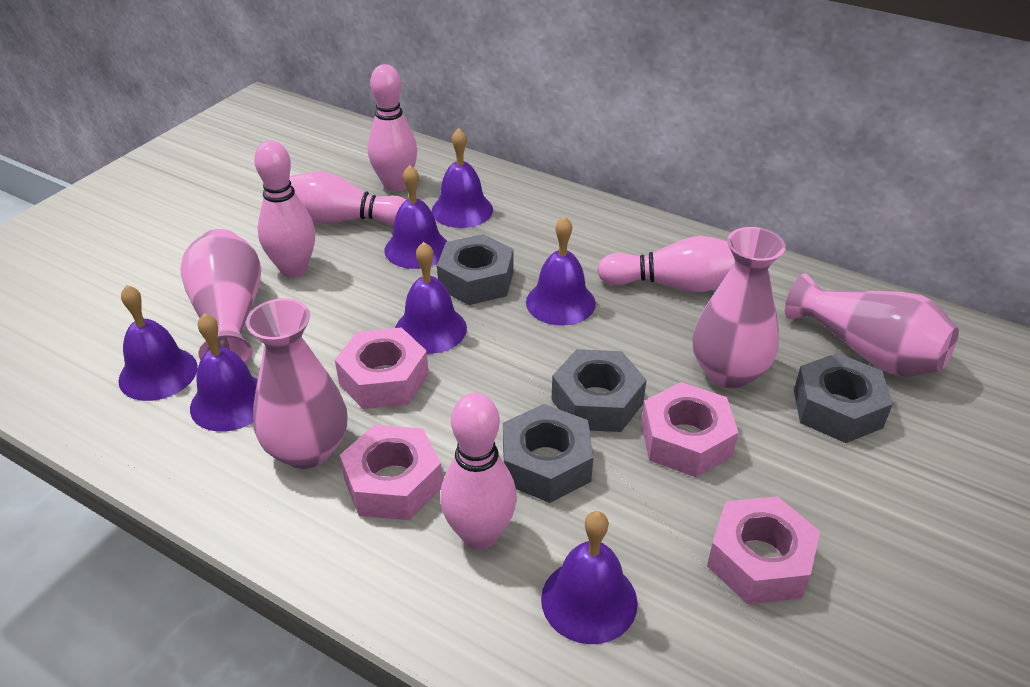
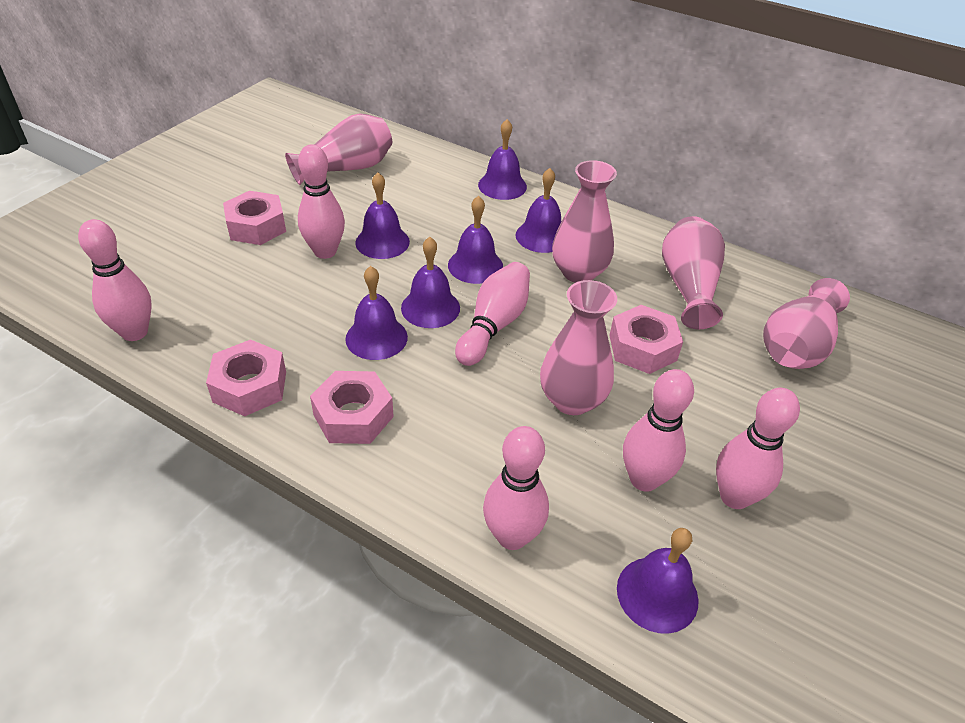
grey nut: [437,234,514,305] [503,404,593,503] [551,349,646,432] [794,353,893,443] = 4 -> none = 0
pink bowling pin: [254,140,315,277] [289,172,406,226] [368,64,417,192] [440,393,517,550] [597,236,735,292] = 5 -> [78,219,152,341] [298,144,345,259] [455,262,530,366] [483,426,549,550] [623,369,694,492] [716,388,800,509] = 6
pink vase: [181,229,261,364] [246,298,347,469] [693,227,786,388] [785,273,959,377] = 4 -> [285,114,392,185] [540,280,617,415] [552,160,617,283] [662,216,725,329] [763,278,850,369] = 5

